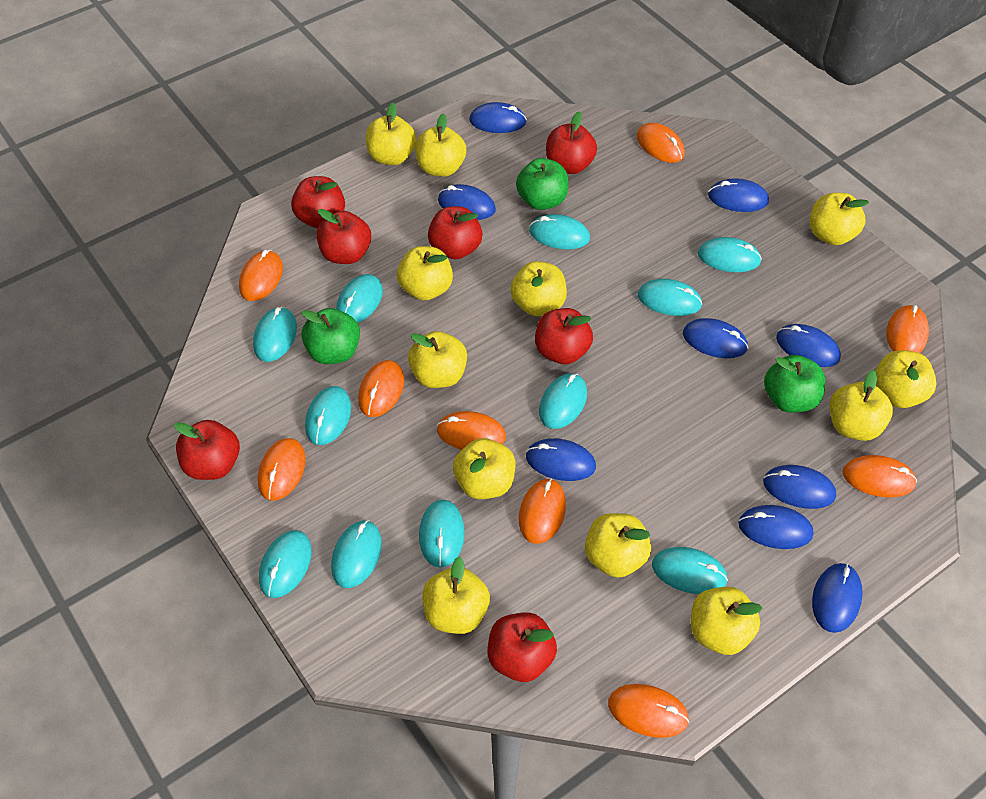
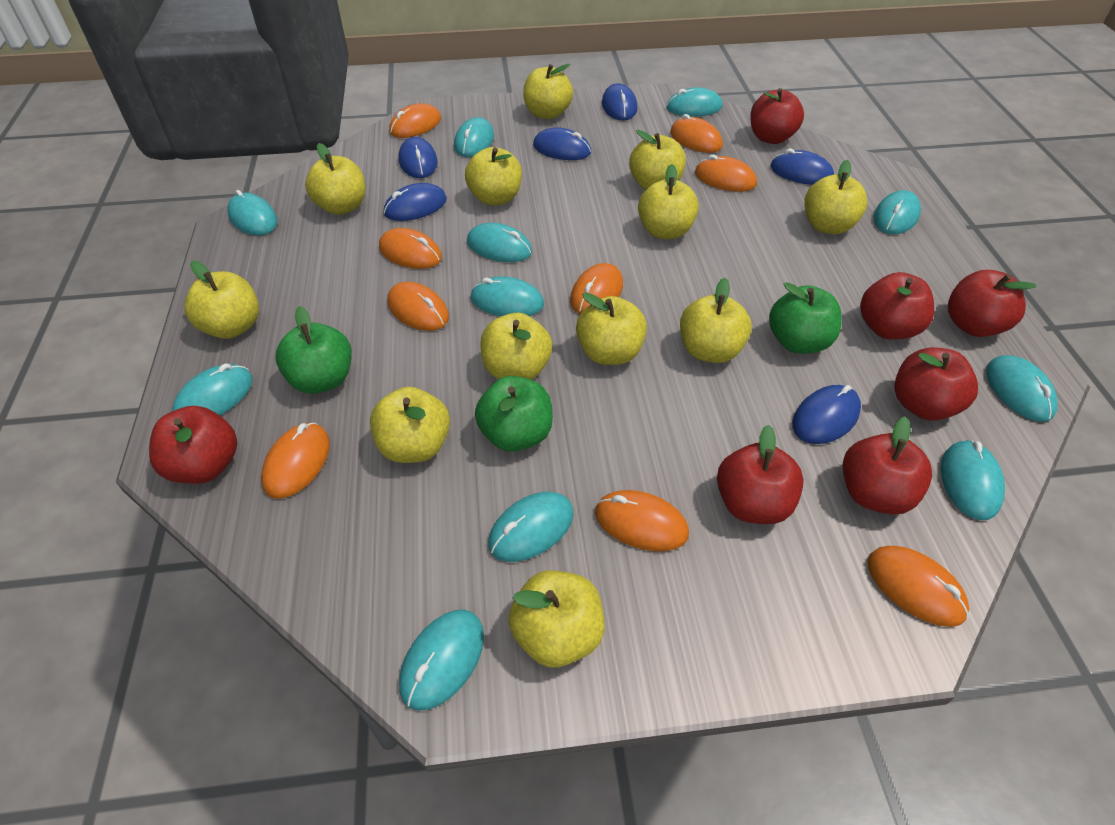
blue mouse: [438,184,496,220] [469,102,527,133] [526,438,596,481] [683,318,748,358] [708,178,769,212] [738,505,813,549] [763,465,836,509] [776,324,841,367] [812,563,863,633] = 9 -> [384,183,447,221] [398,137,438,178] [533,127,591,160] [602,83,637,120] [771,149,834,185] [792,385,861,444] = 6

